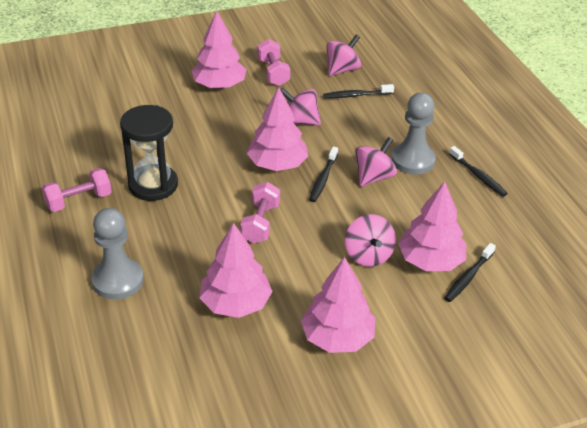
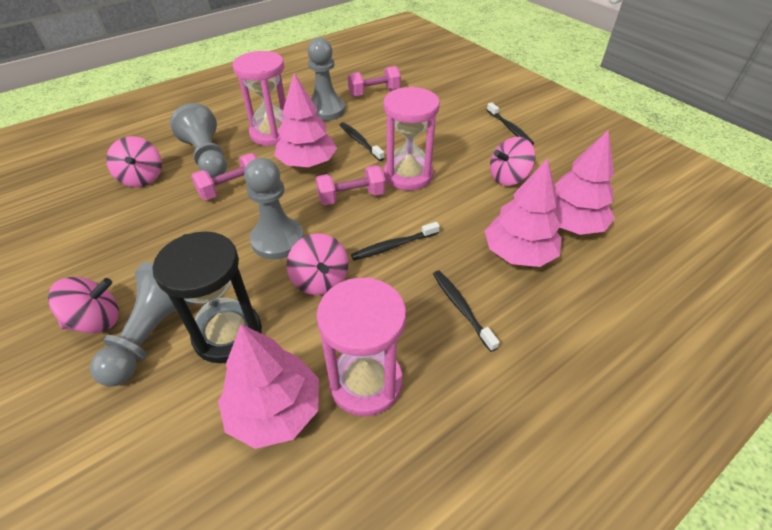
grey pawn: [91,208,144,300] [391,93,436,175] = 2 -> [90,262,193,387] [170,103,227,178] [244,158,304,259] [307,38,345,121] = 4
pink hourglass: none = 0 -> [233,51,285,146] [316,277,406,416] [383,86,440,191] = 3
pink tree: [192,11,247,89] [199,223,273,318] [247,87,308,171] [301,257,375,353] [398,181,466,271] = 5 -> [218,324,319,449] [274,73,337,167] [485,158,562,267] [554,130,615,235] = 4

